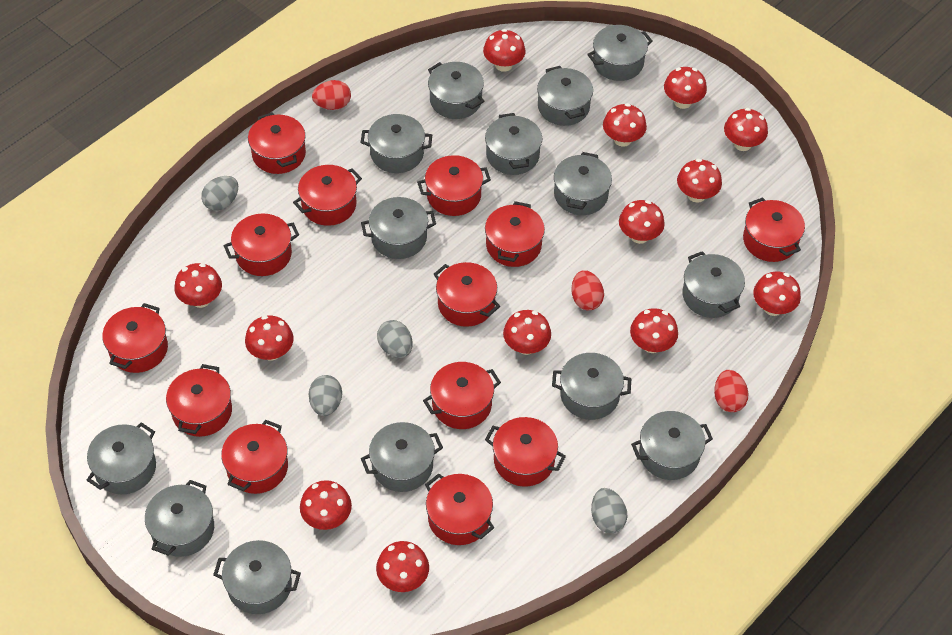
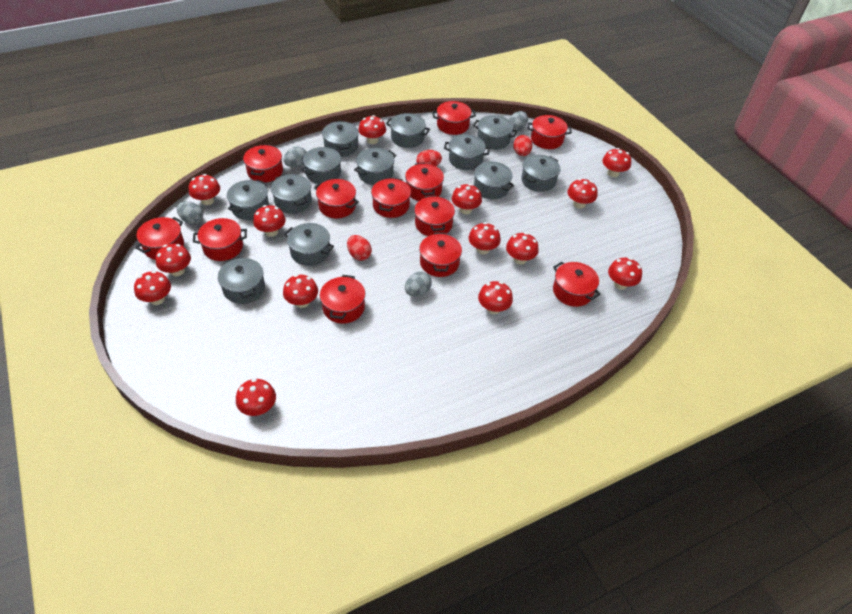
grey pot: [87,422,156,494] [145,480,214,557] [213,540,301,614] [361,114,432,173] [361,197,436,259] [361,422,443,492] [428,62,484,119] [485,113,542,175] [537,66,593,126] [552,353,632,420] [554,152,612,215] [587,25,653,81] [631,411,713,480] [682,251,745,318] = 14 -> [218,257,265,304] [227,180,269,220] [271,174,312,214] [284,223,334,266] [301,147,343,184] [322,121,359,157] [354,148,396,185] [386,113,430,148] [444,134,490,170] [472,162,514,199] [473,115,518,150] [521,155,561,192] = 12
red mushroom: [174,263,222,308] [245,315,294,361] [300,480,352,530] [376,541,429,592] [483,29,526,72] [503,310,551,355] [603,103,647,147] [619,200,665,244] [630,308,678,353] [664,67,707,109] [677,159,722,203] [724,108,768,151] [753,271,801,316] = 13 -> [134,271,171,305] [155,244,191,276] [189,174,220,205] [236,379,276,416] [253,205,286,237] [283,274,318,308] [358,115,386,144] [452,184,482,214] [469,222,501,255] [478,281,513,314] [506,233,539,264] [567,178,598,209] [602,148,631,177] [608,258,642,290] = 14
red pot: [102,303,168,373] [166,364,232,437] [221,420,288,494] [224,213,299,276] [248,112,306,174] [293,165,362,226] [417,155,491,216] [423,362,501,429] [425,473,494,545] [434,262,500,327] [485,201,545,267] [485,417,566,487] [743,197,805,262] = 13 -> [135,217,184,260] [193,218,247,261] [243,144,283,182] [314,179,359,218] [320,275,365,324] [371,177,411,218] [405,163,444,201] [414,195,455,236] [419,232,462,277] [432,101,476,135] [528,115,571,149] [553,262,601,307] = 12

